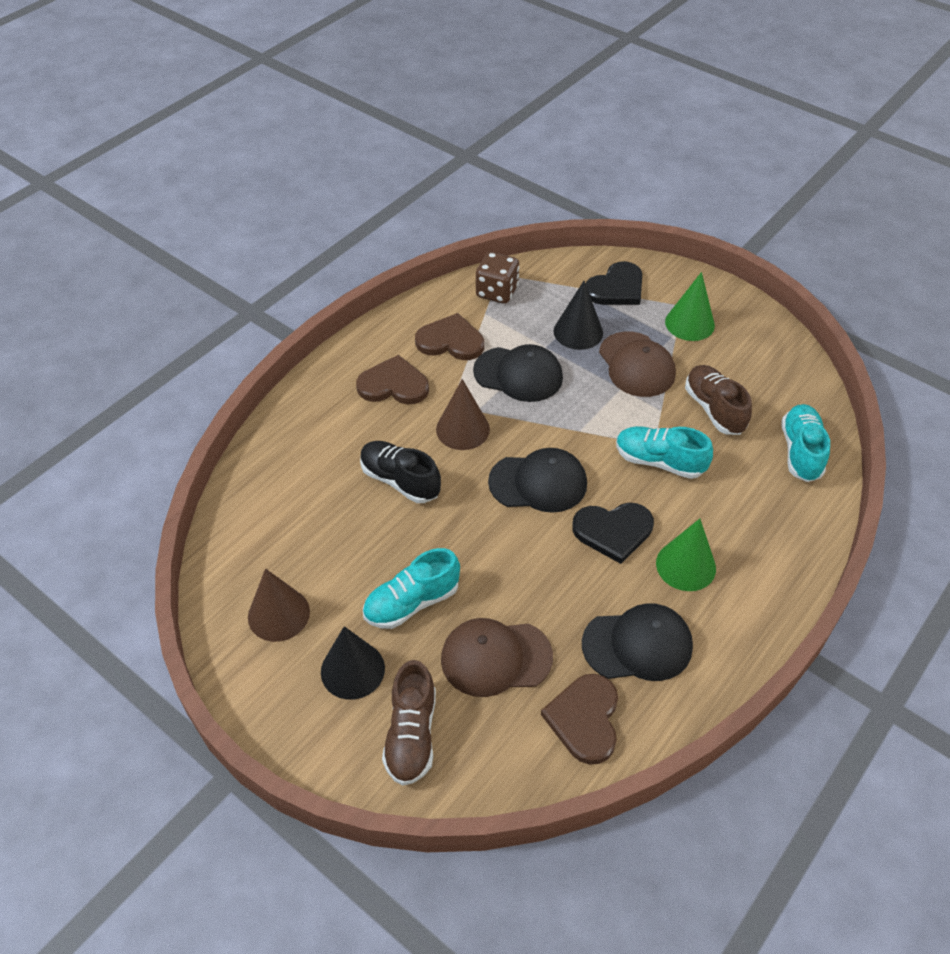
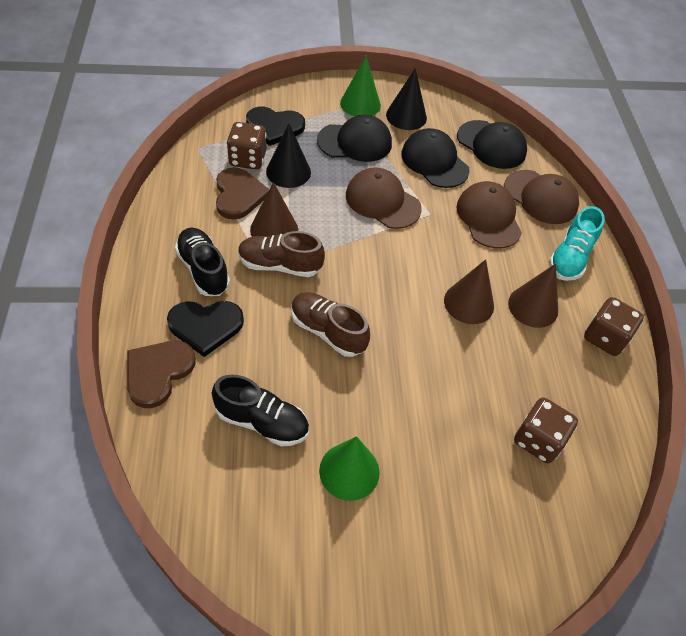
black shoe: [360,441,441,503] = 1 -> [175,228,230,296] [212,375,309,447] = 2
brown cap: [441,618,553,697] [599,331,676,397] = 2 -> [346,167,422,229] [456,181,522,248] [504,170,579,224] = 3
brown cone: [248,568,310,642] [436,379,490,450] = 2 -> [250,182,298,237] [444,259,494,324] [508,263,558,328] = 3
brown dice: [476,252,520,304] = 1 -> [227,122,267,170] [514,397,578,463] [584,297,644,356] = 3
brown heart: [356,355,429,404] [415,313,484,360] [541,674,618,765] = 3 -> [127,340,196,408] [216,167,270,220] = 2
turquoise shoe: [363,548,460,629] [616,426,713,479] [781,404,830,482] = 3 -> [549,206,605,281] = 1

